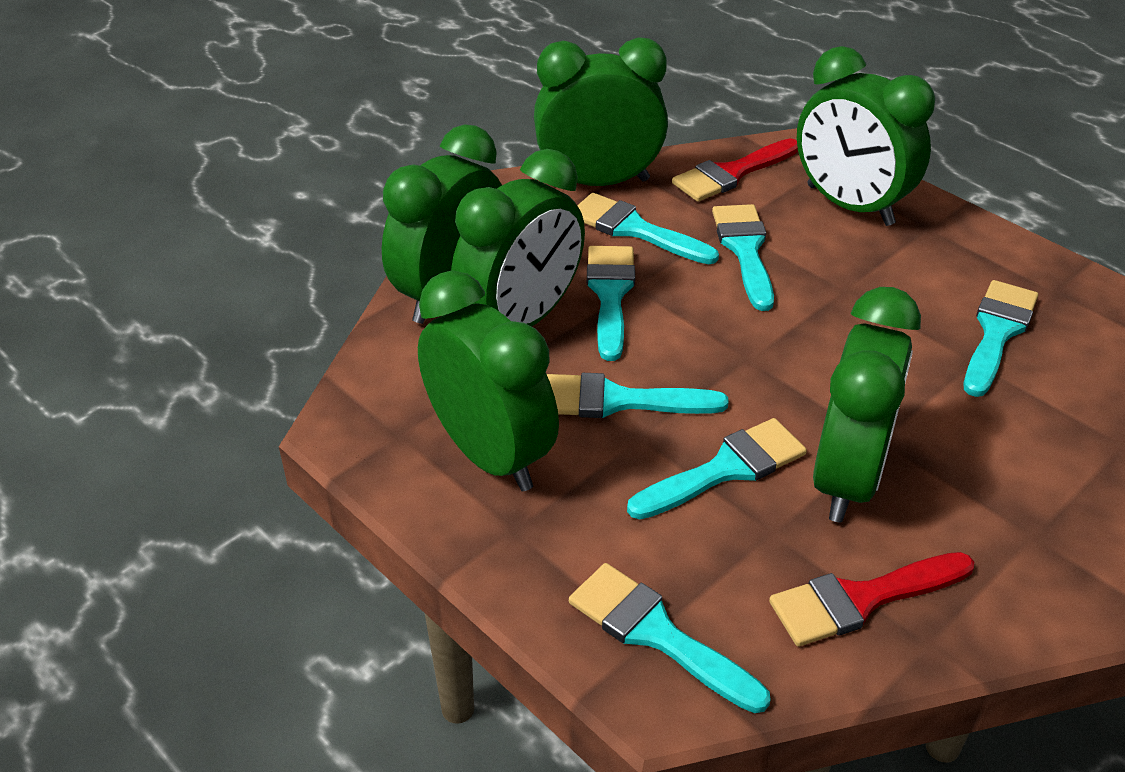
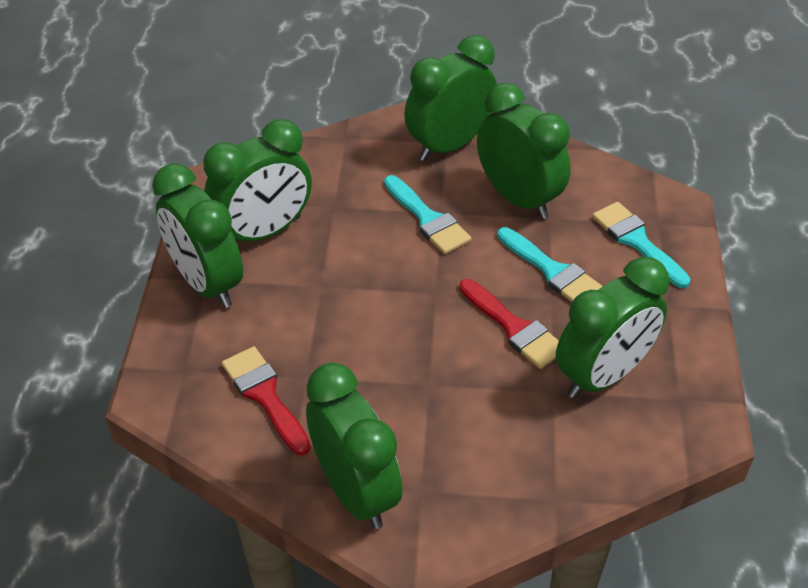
turquoise brush: [547,373,729,418] [569,563,771,713] [577,193,719,264] [587,246,635,361] [627,418,807,520] [712,204,774,311] [964,280,1038,397] = 7 -> [384,175,472,254] [497,227,603,302] [592,202,690,288] = 3

